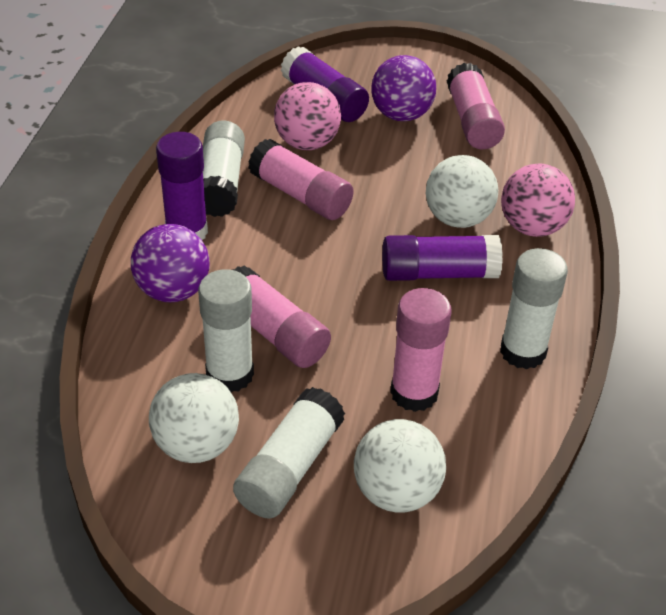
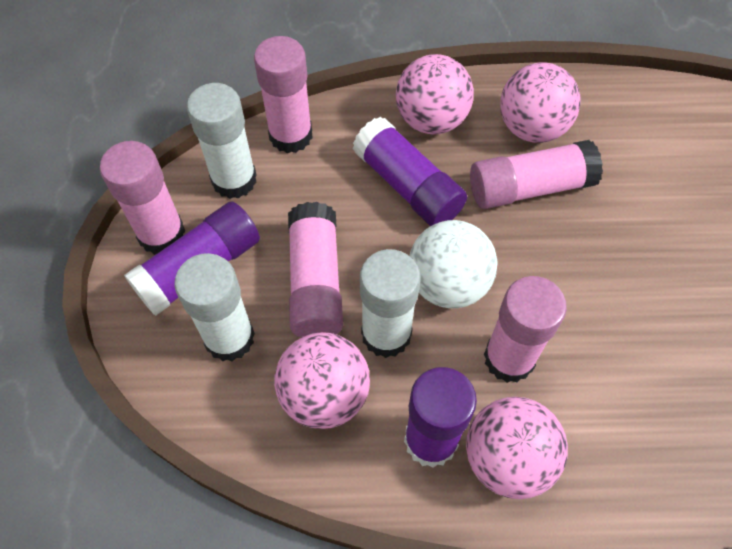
pink ball: [274,82,341,150] [501,164,575,237] = 2 -> [274,332,370,429] [396,54,474,134] [466,397,568,499] [500,62,581,143] = 4
pink glue stick: [233,265,331,368] [248,139,354,220] [390,288,452,412] [447,63,505,149] = 4 -> [100,141,185,255] [254,36,313,153] [288,202,343,337] [470,140,603,209] [484,276,567,383] = 5
purple ball: [131,224,210,302] [371,55,436,121] = 2 -> none = 0
white ball: [149,373,239,463] [354,419,446,513] [426,155,498,228] = 3 -> [409,220,498,308] = 1
white glue stick: [198,269,254,392] [203,121,245,217] [233,387,345,519] [500,248,568,369] = 4 -> [174,253,255,361] [187,83,257,199] [360,249,420,358] = 3

